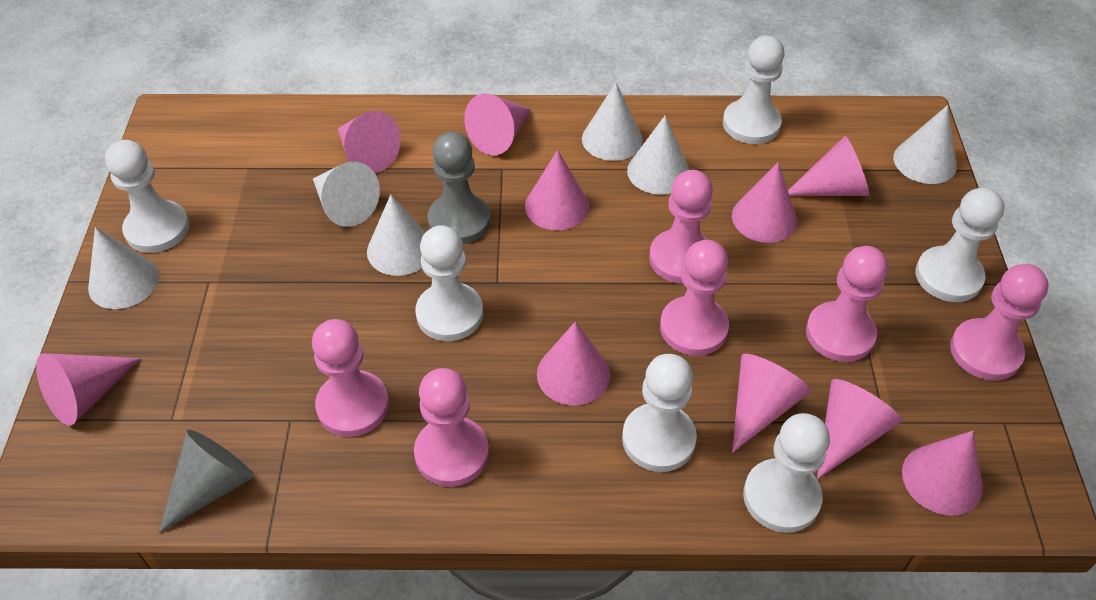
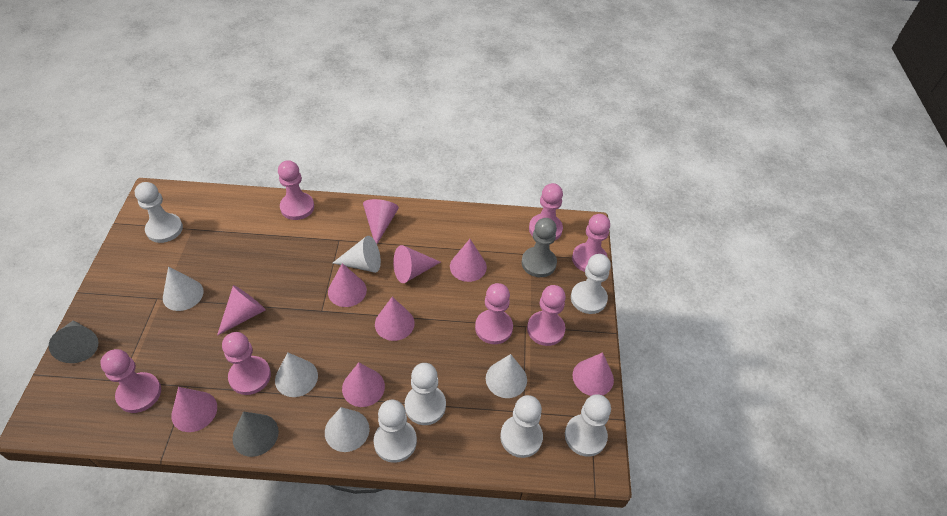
grey cone: [158,430,254,533] = 1 -> [49,320,98,363] [232,411,279,457] = 2
pink cone: [36,353,141,426] [338,111,401,173] [464,93,532,155] [525,150,589,230] [537,322,610,406] [732,162,797,243] [732,354,811,453] [788,136,869,196] [817,379,902,479] [902,431,983,516] = 10 -> [171,387,217,432] [217,285,266,336] [328,263,367,307] [342,363,385,407] [363,199,399,244] [375,297,415,341] [393,245,441,283] [450,239,487,282] [572,352,614,396] = 9
pink pawn: [312,319,389,437] [414,368,489,487] [649,170,713,284] [660,240,729,356] [806,246,888,362] [950,264,1048,381] = 6 -> [100,349,161,413] [222,332,271,395] [278,160,314,220] [475,283,513,344] [527,285,566,346] [529,183,563,240] [572,214,610,272] = 7
white cone: [88,227,159,309] [313,161,380,227] [367,194,426,276] [582,83,643,161] [627,115,689,195] [893,105,957,184] = 6 -> [163,266,203,311] [275,352,318,397] [325,407,369,452] [333,236,381,273] [486,354,527,398] = 5

